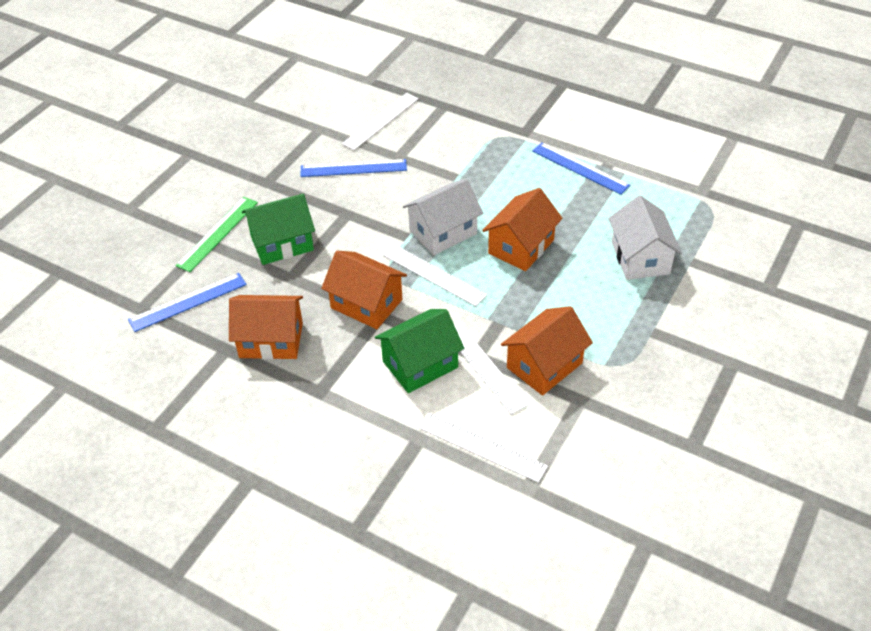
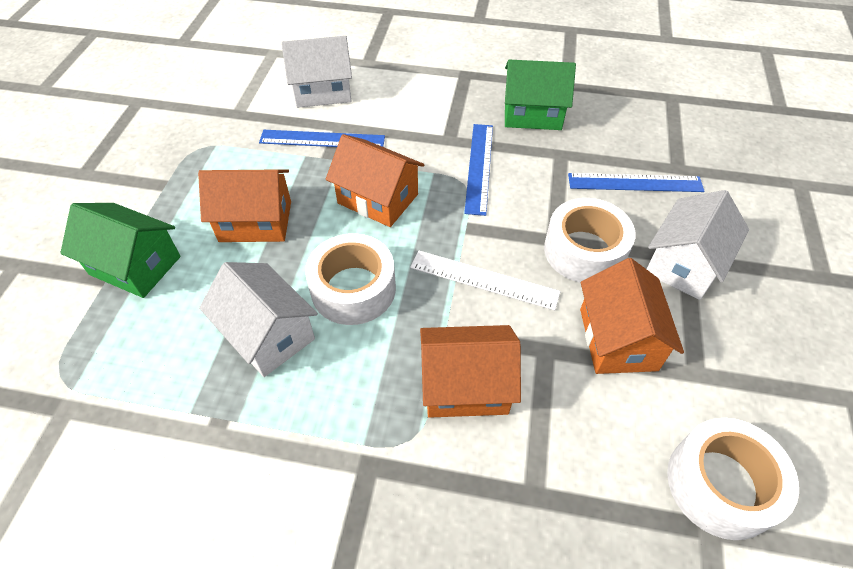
green ruler: [176,197,258,272] = 1 -> none = 0
white house: [403,179,483,255] [609,196,682,280] = 2 -> [199,262,318,377] [281,36,352,108] [647,190,749,300] = 3
white ruler: [342,93,419,150] [383,245,487,306] [418,413,548,483] [454,321,528,414] = 4 -> [410,251,561,311] = 1
white tape: none = 0 -> [305,233,396,325] [544,198,635,283] [667,418,799,540] = 3

